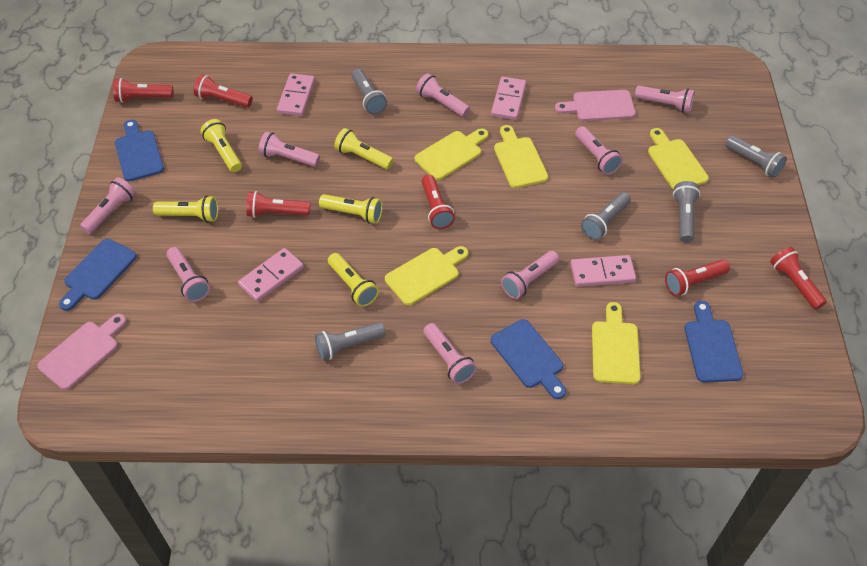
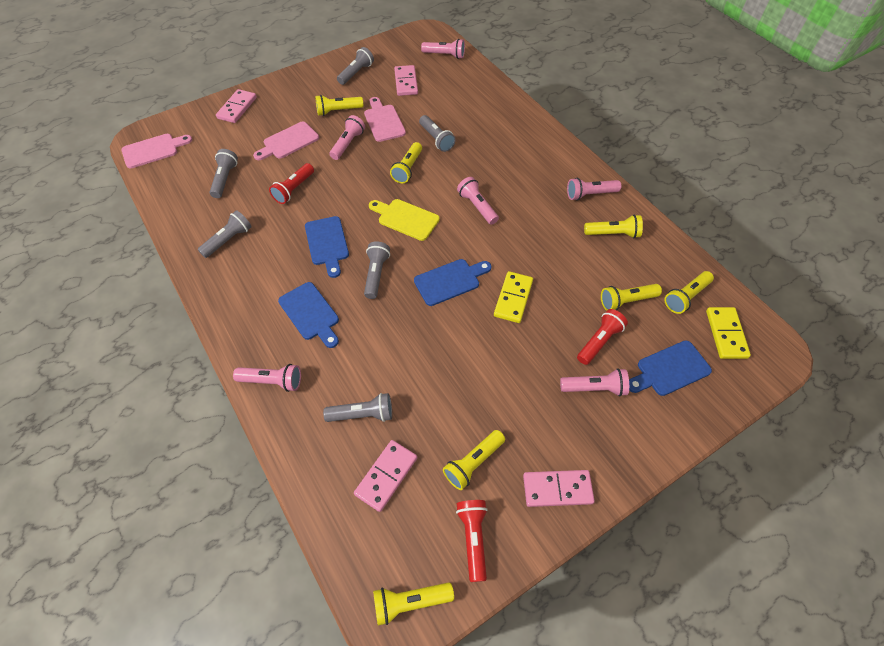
grey flashlight: [315,322,386,360] [352,69,387,114] [581,192,631,240] [673,181,700,243] [725,135,787,178] = 5 -> [198,210,252,258] [210,149,238,198] [323,393,392,422] [337,47,374,85] [364,241,390,299] [419,115,456,152] = 6
pink cutting board: [38,314,127,390] [555,90,636,121] = 2 -> [121,134,192,169] [253,122,319,160] [364,97,406,142] = 3
pink flashlight: [80,177,136,234] [166,247,210,302] [259,132,320,167] [416,73,470,117] [423,323,477,384] [501,251,559,299] [575,126,623,175] [635,86,695,113] = 8 -> [233,364,301,392] [329,115,365,160] [421,39,465,59] [457,177,499,225] [560,368,629,397] [567,178,621,201] = 6
red flashlight: [113,78,173,103] [193,74,253,107] [246,191,310,218] [422,175,455,229] [665,259,730,296] [770,247,827,310] = 6 -> [269,163,314,204] [456,500,488,582] [577,309,628,365] = 3
yellow cutting board: [385,246,468,305] [415,129,488,180] [494,125,548,188] [592,302,641,384] [648,128,709,190] = 5 -> [369,199,440,241] = 1
yellow domino: none = 0 -> [494,271,533,323] [706,307,751,359] = 2
yellow flashlight: [153,195,218,222] [201,119,242,172] [319,194,383,224] [328,253,379,307] [334,128,394,170] = 5 -> [315,95,363,116] [373,582,454,625] [390,142,422,183] [443,430,505,490] [584,215,643,238] [601,284,662,311] [664,271,714,314] = 7

